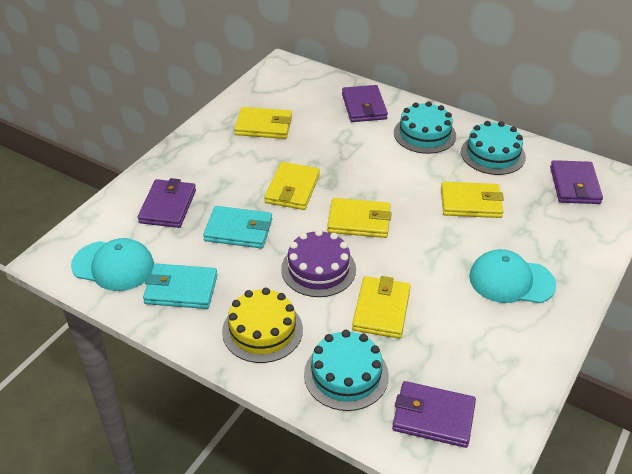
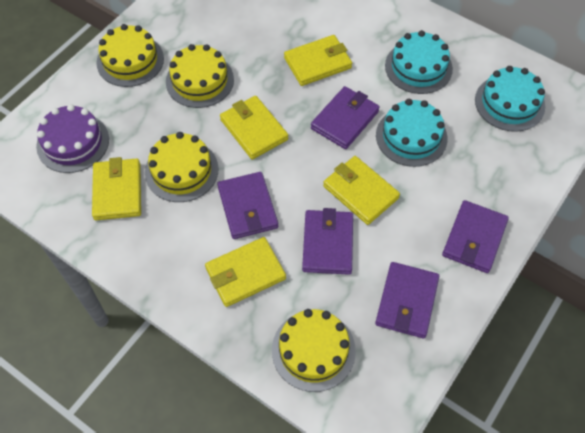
purple wallet: [138,178,196,228] [342,85,388,122] [392,381,476,448] [550,160,603,204] = 4 -> [217,172,278,239] [302,208,353,275] [311,86,380,149] [375,262,439,338] [442,200,509,273] = 5
turquoise cap: [71,238,154,291] [469,249,556,303] = 2 -> none = 0
turquoise wallet: [143,264,217,309] [203,206,272,248] = 2 -> none = 0
yellow cake: [222,288,303,363] = 1 -> [96,24,164,87] [145,132,219,202] [166,44,234,108] [272,309,356,392] = 4

